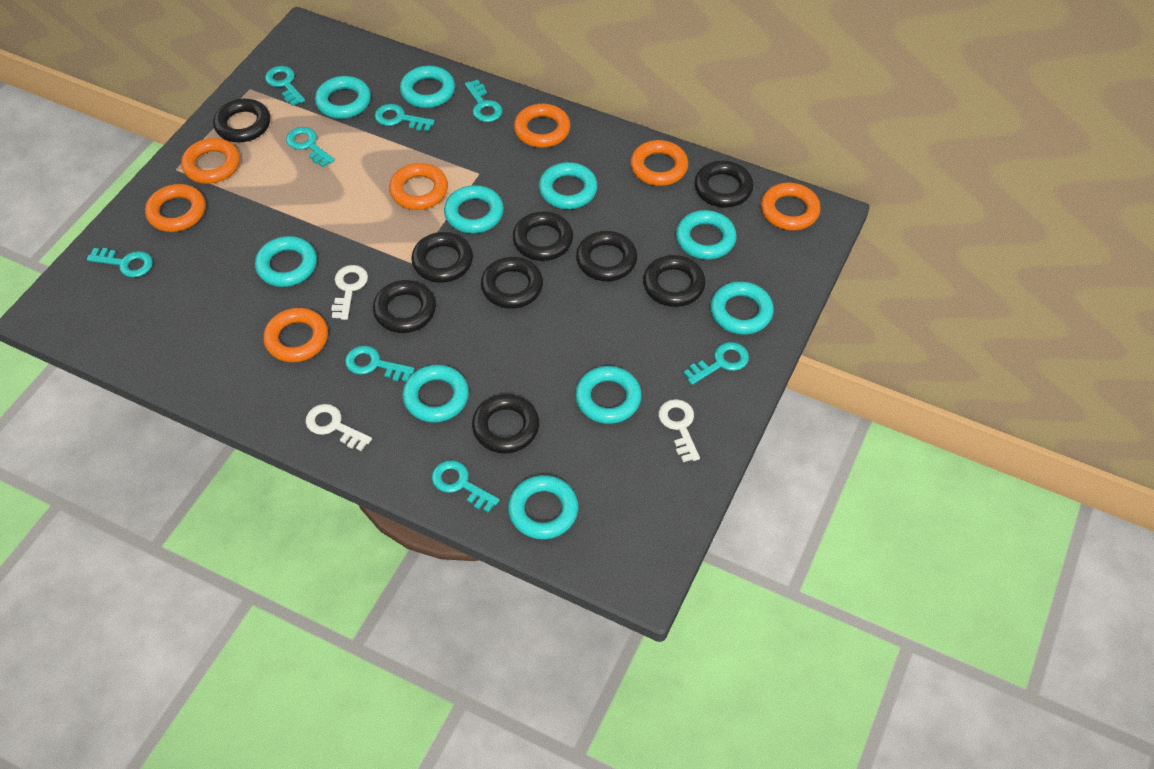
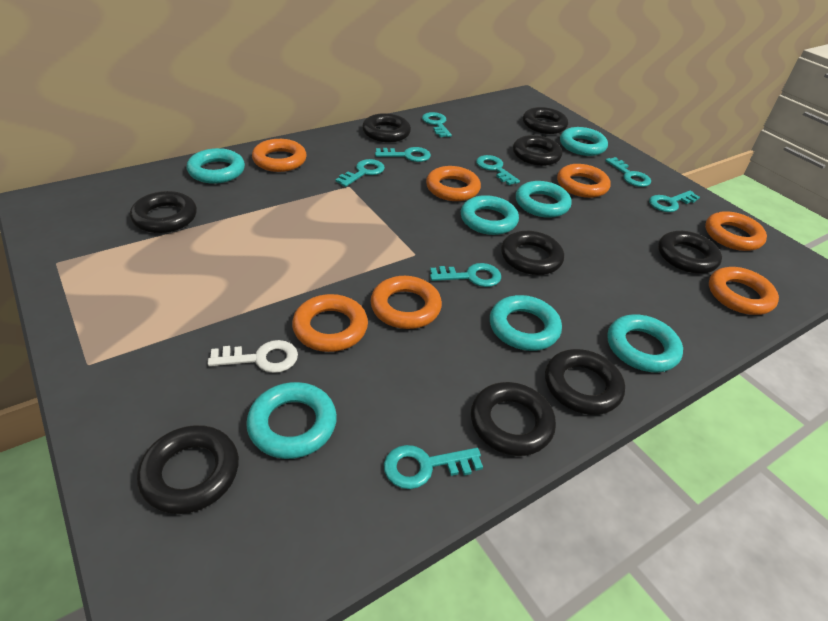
turquoise ring: [255,236,317,287] [315,76,371,119] [400,66,455,108] [402,365,469,423] [444,185,504,233] [508,475,578,539] [539,162,598,209] [575,366,642,424] [676,210,737,260] [710,281,774,335] = 10 -> [186,148,245,184] [246,382,337,459] [461,195,519,235] [490,295,562,351] [516,181,572,218] [560,127,608,156] [607,314,683,372] = 7
white key: [305,404,372,451] [331,265,368,320] [659,399,700,462] = 3 -> [208,340,298,373] = 1

